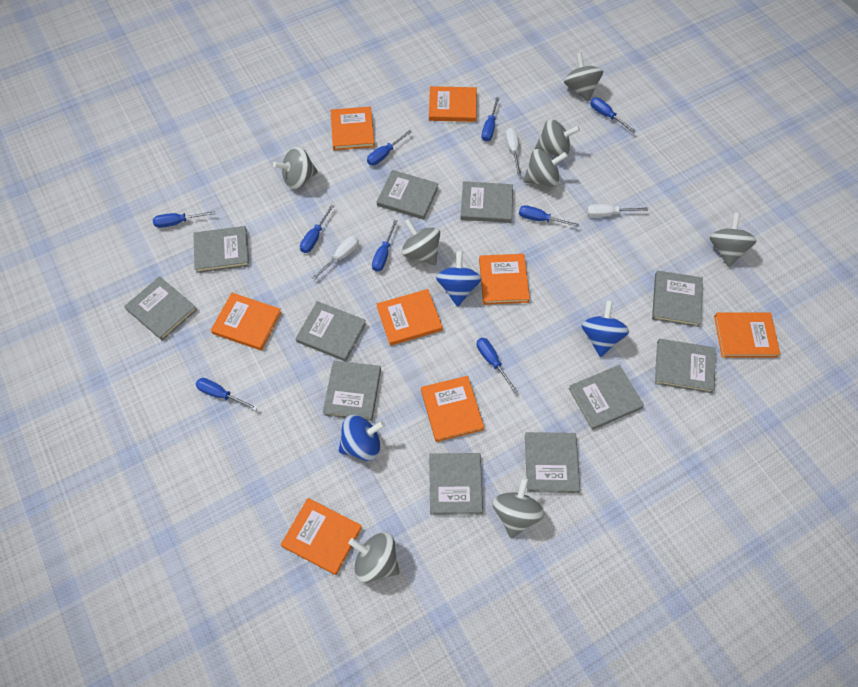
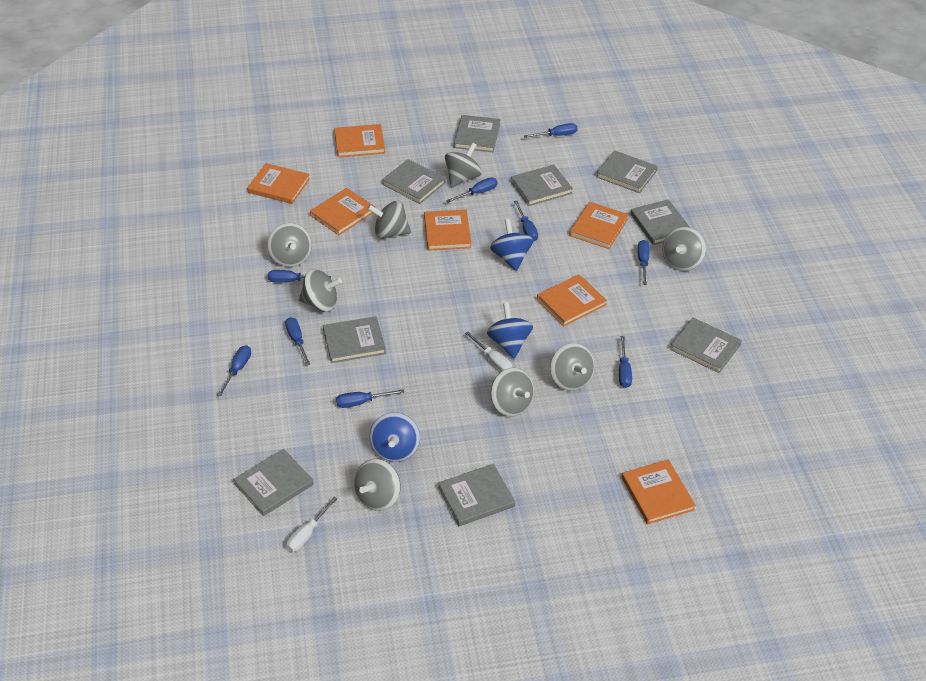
grey book: [124,276,197,341] [194,226,249,273] [296,301,366,362] [323,361,381,421] [377,170,439,220] [429,453,483,515] [460,181,513,223] [525,432,580,493] [569,365,644,430] [652,271,703,327] [655,339,715,393] = 11 -> [233,449,314,516] [323,316,386,363] [382,159,446,204] [438,464,515,526] [454,115,500,152] [511,165,573,206] [596,150,658,193] [630,199,690,245] [670,318,742,373] = 9
orange book: [211,293,282,351] [281,498,362,575] [331,106,375,150] [377,289,443,346] [421,376,484,442] [429,86,477,122] [479,254,530,305] [714,313,780,358] = 8 -> [247,163,310,204] [310,188,375,235] [334,124,385,157] [424,210,471,251] [537,274,607,326] [570,202,629,249] [622,459,696,524] = 7
white screwdriver: [312,236,359,280] [506,128,521,175] [587,204,648,217] = 3 -> [286,497,337,552] [465,332,512,372] = 2

